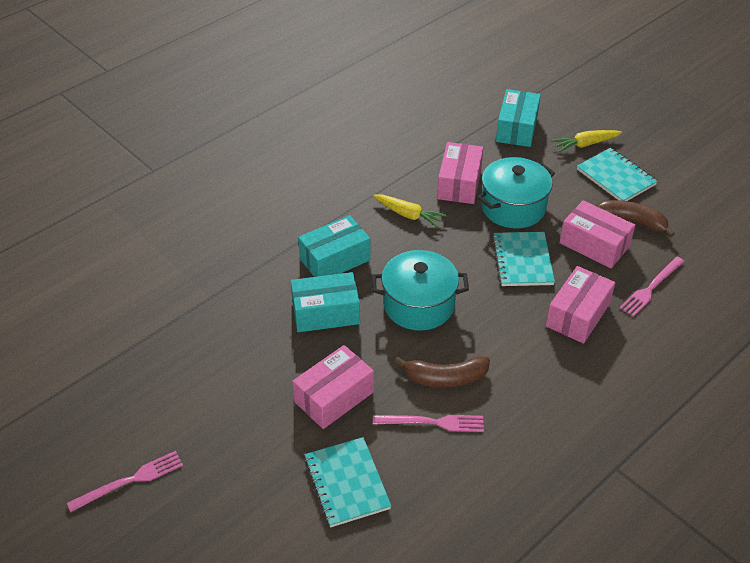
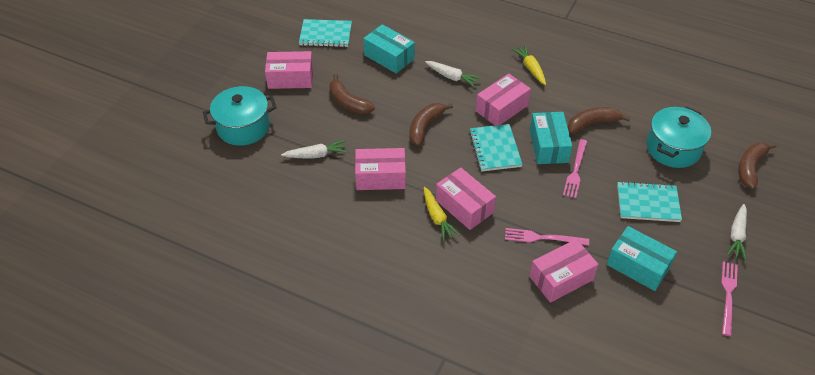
brown banana: [394,356,490,387] [595,200,675,237] = 2 -> [329,74,375,114] [410,103,453,146] [568,107,631,134] [738,143,776,189] = 4
pink box: [292,345,374,429] [437,142,483,204] [546,266,615,344] [559,200,635,268] = 4 -> [265,51,313,89] [355,148,406,190] [436,167,496,230] [476,74,531,126] [529,239,599,303] = 5
white carrot: none = 0 -> [281,140,348,158] [425,61,481,87] [727,204,747,261] = 3

